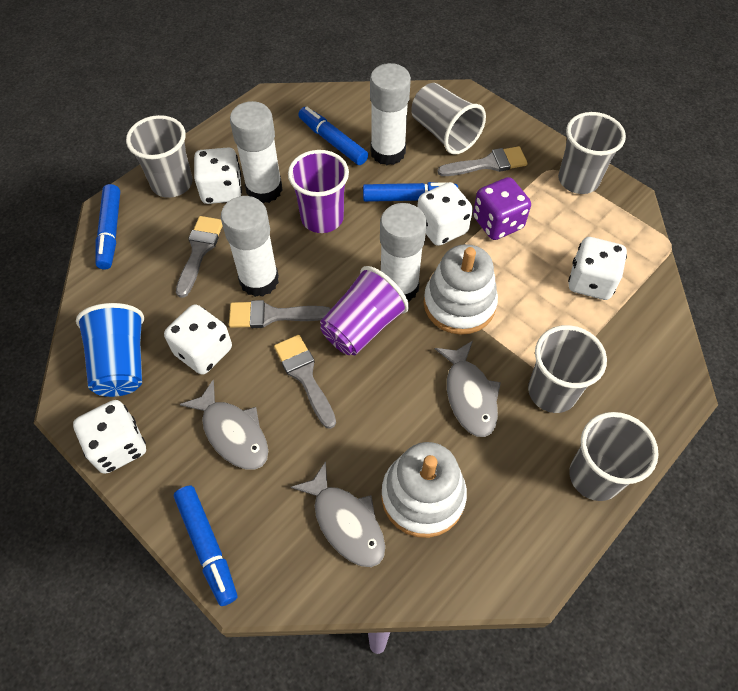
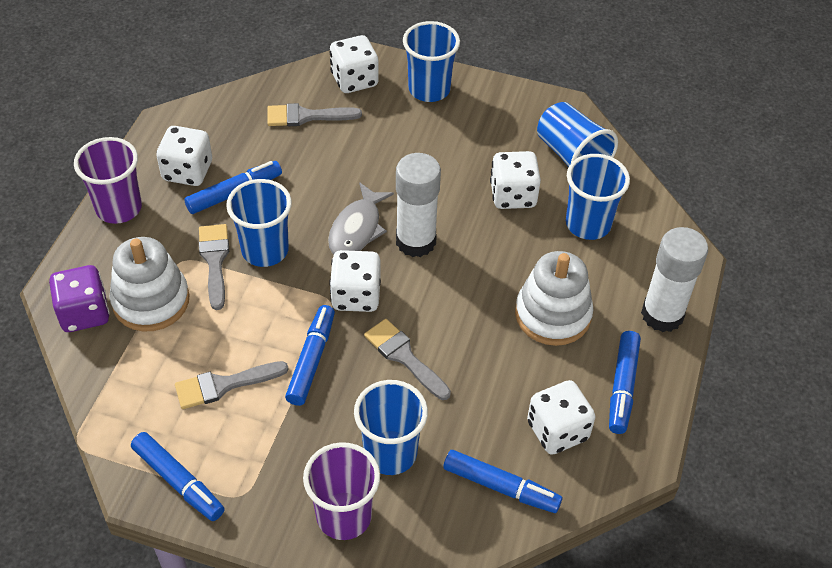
blue cup: [76,303,144,397] = 1 -> [226,179,292,267] [354,380,428,475] [403,21,460,102] [537,102,618,167] [566,154,630,240] = 5
blue marker: [95,184,120,269] [174,486,237,606] [298,107,368,165] [363,182,458,202] = 4 -> [131,432,225,521] [184,161,282,214] [285,305,335,406] [443,450,562,513] [609,331,641,434] = 5
grey cup: [126,115,192,198] [411,83,486,155] [528,325,607,413] [558,112,626,194] [569,412,659,501] = 5 -> none = 0
grey fish: [180,380,268,470] [291,461,385,567] [435,341,501,437] = 3 -> [328,182,394,254] = 1
white glue stick: [221,196,279,297] [230,101,283,203] [370,63,411,165] [380,203,427,302] = 4 -> [396,153,441,257] [641,227,708,332] = 2

